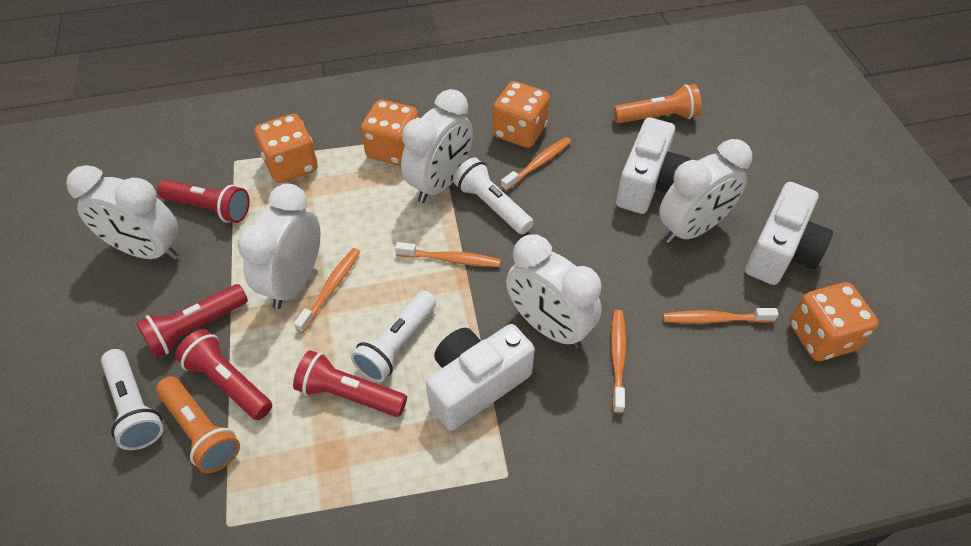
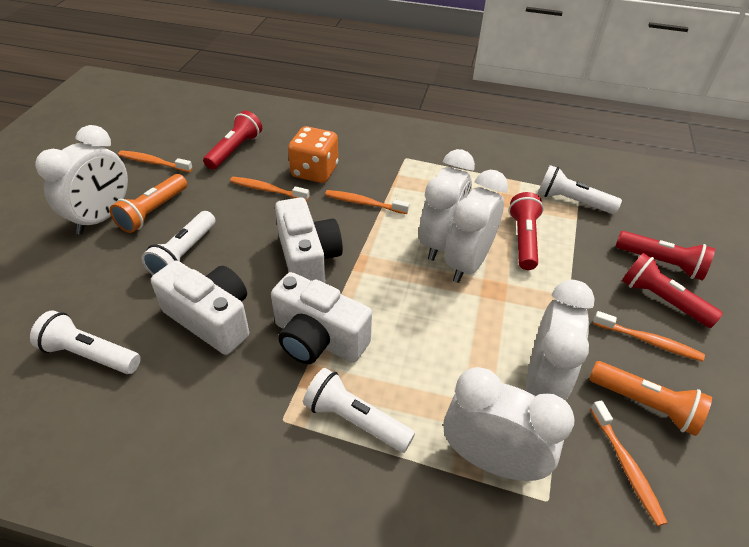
orange dice: [255,114,318,183] [361,100,419,166] [493,81,550,148] [789,282,878,361] = 4 -> [288,126,338,183] = 1
white flashlight: [101,349,163,450] [351,291,436,382] [453,157,534,234] = 3 -> [30,310,141,374] [141,211,215,275] [303,368,415,453] [538,165,622,214] = 4

